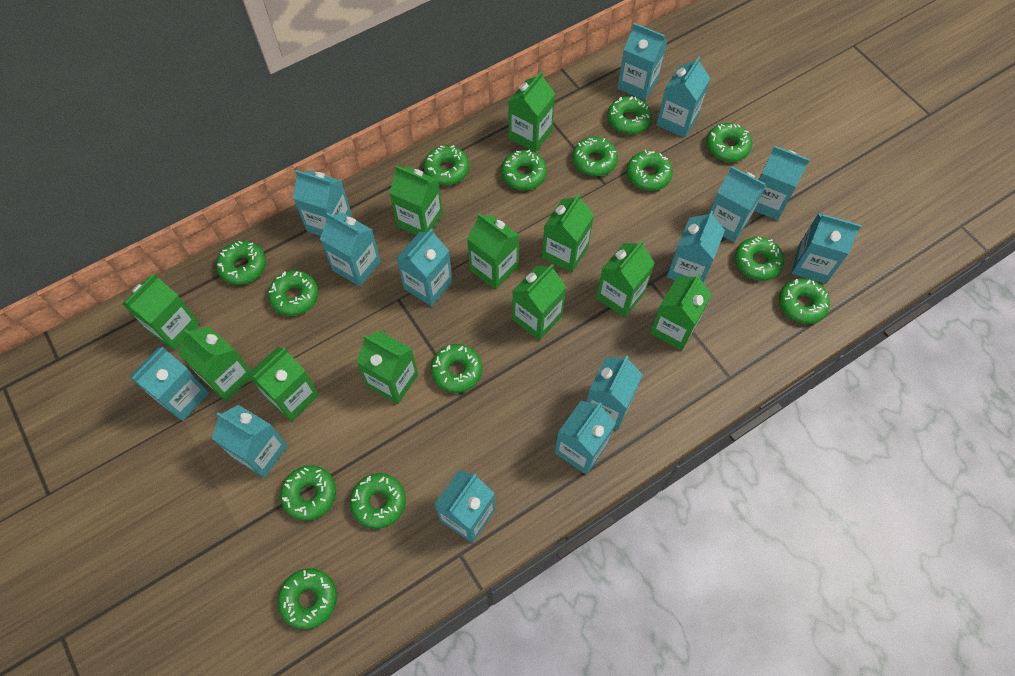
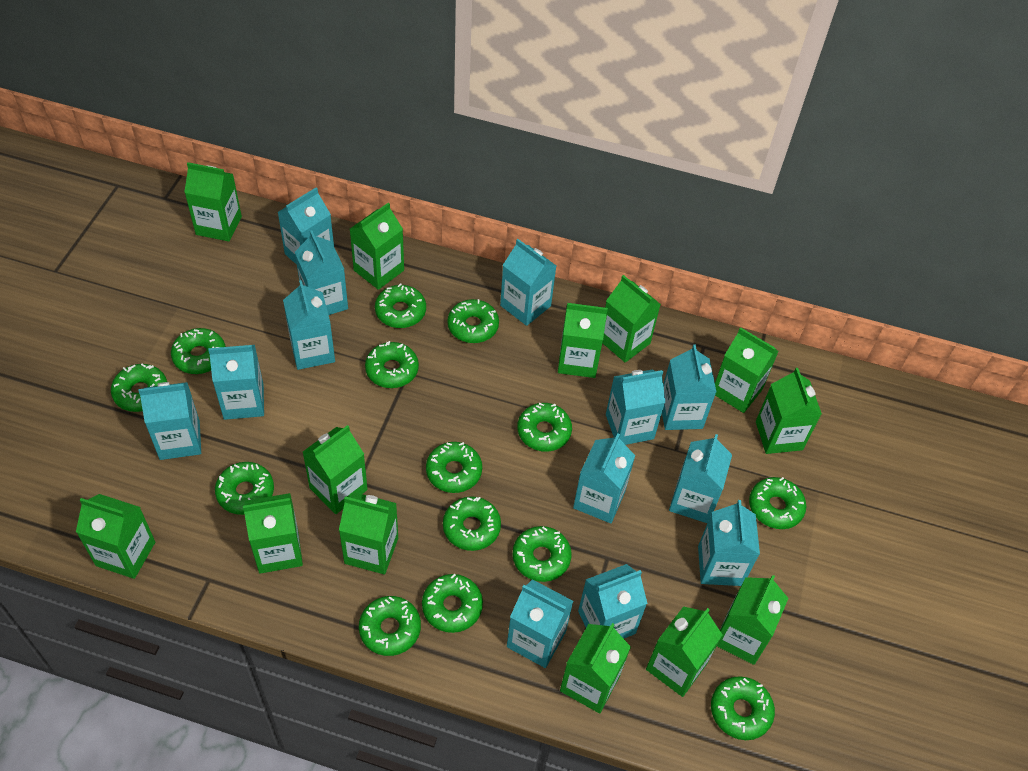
green carton: [123,273,200,350] [178,326,251,401] [248,347,319,421] [357,331,418,404] [389,165,443,235] [467,213,520,289] [508,71,555,152] [512,264,566,340] [542,194,594,273] [596,240,655,318] [650,274,712,351] = 11 -> [76,494,155,579] [184,162,242,242] [243,493,303,574] [303,425,368,514] [339,492,398,574] [350,203,404,290] [558,303,608,378] [560,623,631,713] [602,275,661,363] [646,606,723,697] [715,327,779,413] [717,575,788,665] [756,368,822,454] = 13
turquoise carton: [129,347,209,421] [212,405,288,478] [293,170,352,236] [320,212,381,286] [396,228,453,306] [434,470,495,543] [555,401,616,475] [586,356,643,430] [617,23,668,100] [656,56,711,138] [667,210,725,282] [709,166,767,242] [754,146,810,220] [792,213,861,284] = 14 -> [139,382,201,460] [208,345,264,420] [278,187,334,265] [283,280,335,370] [295,230,348,315] [500,239,556,326] [507,579,573,668] [573,434,635,523] [578,564,648,639] [606,370,666,445] [662,344,717,430] [669,434,732,523] [698,500,760,586] = 13

